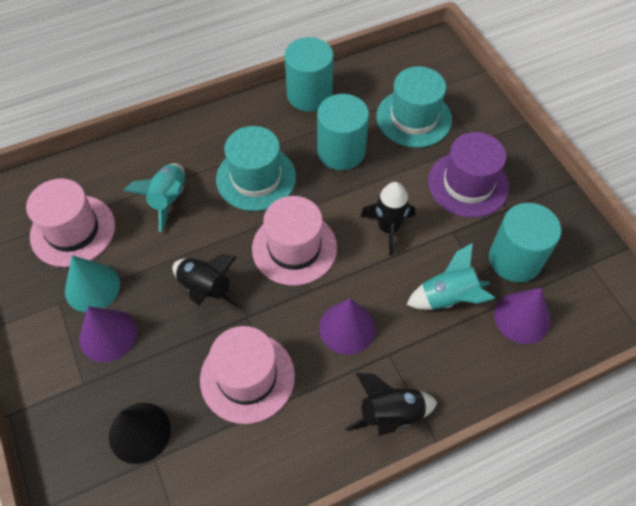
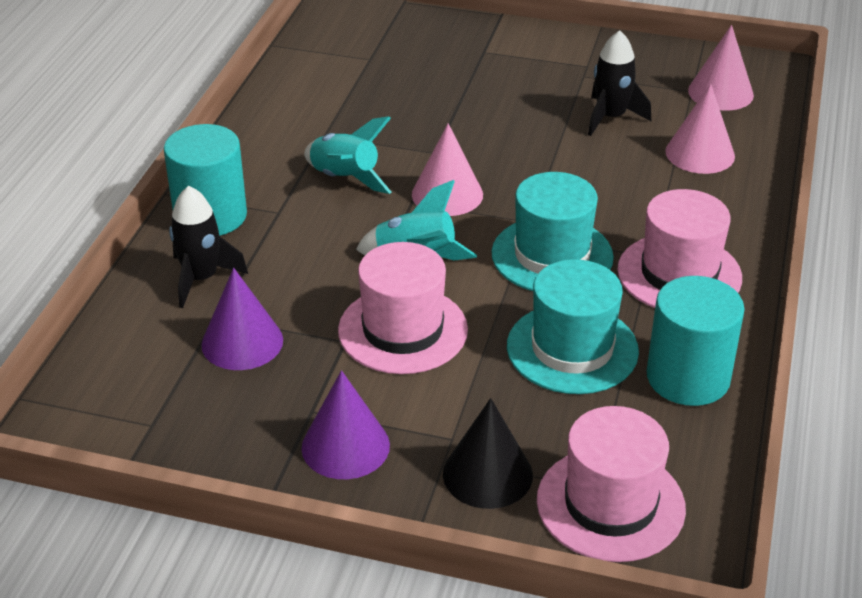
black rocket: [172,254,243,309] [345,373,437,436] [360,182,415,256] = 3 -> [169,186,248,308] [588,30,651,136] = 2
pink cone: none = 0 -> [412,123,483,216] [665,84,735,174] [688,25,754,111] = 3
purple cone: [79,306,137,362] [319,299,376,355] [494,288,551,344] = 3 -> [201,268,283,370] [301,370,390,479] = 2
purple hat: [428,132,509,218] = 1 -> none = 0
turquoise cone: [65,255,120,312] = 1 -> none = 0
turquoise cylinder: [285,37,333,112] [317,94,369,170] [489,203,561,282] = 3 -> [164,124,247,236] [647,276,745,406] = 2

